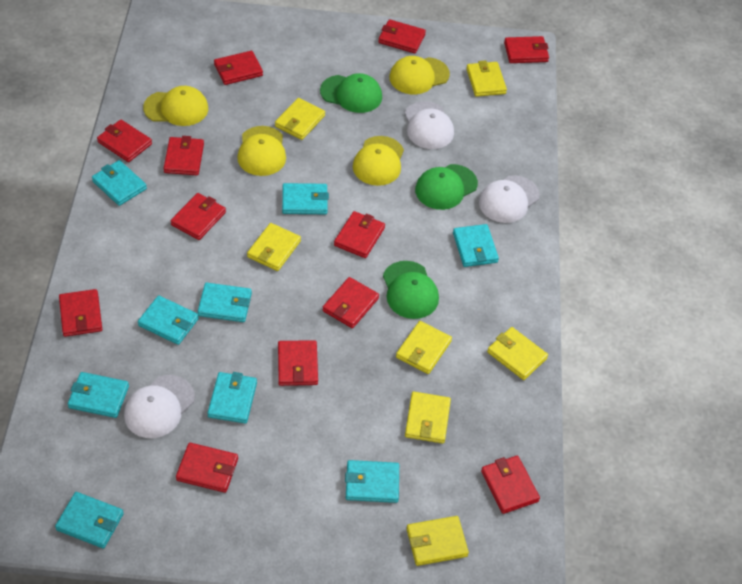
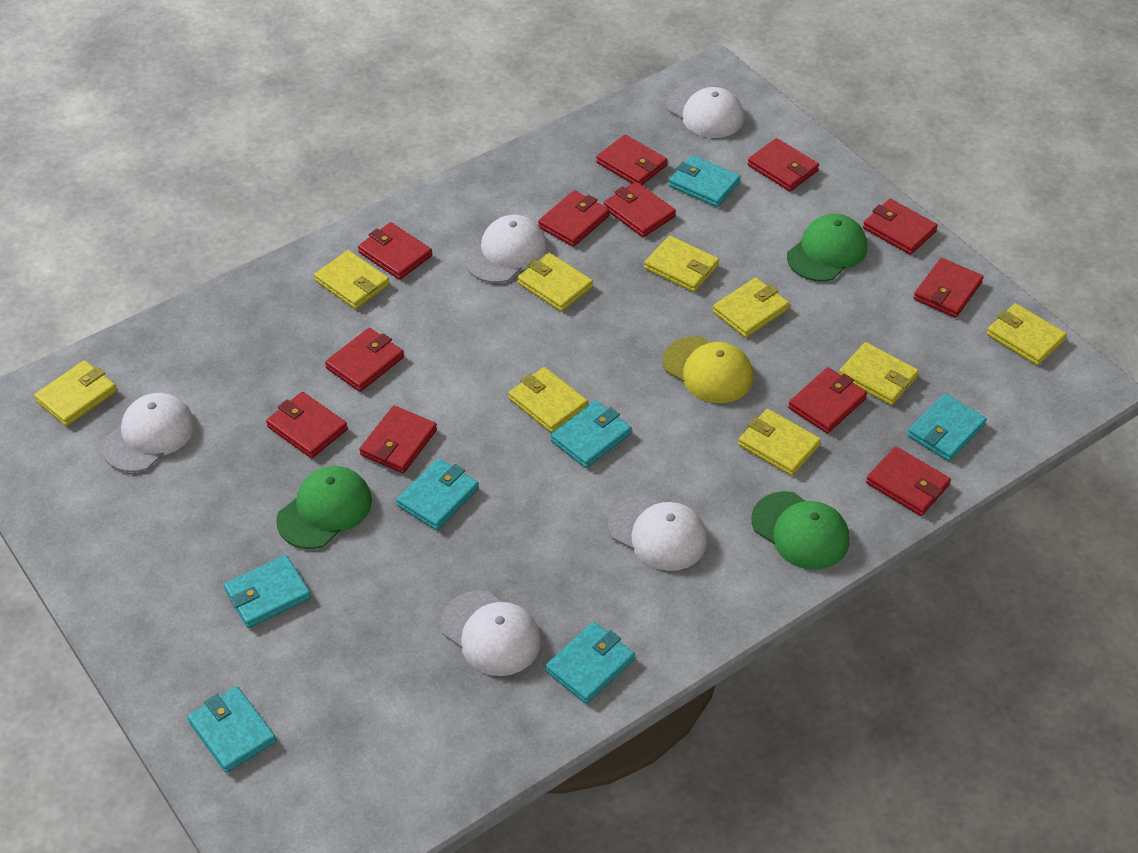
turquoise wallet: [55,492,124,549] [68,372,129,418] [92,160,147,206] [138,295,199,345] [198,283,252,322] [207,372,257,423] [282,183,329,214] [345,460,399,503] [453,224,499,267] = 9 -> [188,686,276,773] [224,555,311,628] [396,458,479,530] [545,622,635,704] [551,400,632,468] [669,155,741,207] [907,393,987,461] = 7
white cap: [124,375,195,438] [405,101,454,149] [479,175,540,223] = 3 -> [102,393,195,472] [440,590,541,676] [465,215,547,283] [608,495,708,571] [666,85,744,138] = 5
yellow cap: [143,86,208,126] [237,126,286,176] [353,136,404,186] [389,56,450,94] = 4 -> [663,336,753,403] = 1
yellow wallet: [247,223,301,271] [275,98,325,140] [396,321,452,374] [405,392,451,443] [407,516,469,566] [466,61,507,97] [487,327,548,380] = 7 -> [34,360,117,426] [314,250,390,309] [508,367,588,433] [517,253,593,312] [644,236,719,292] [713,277,789,338] [738,409,821,476] [839,342,919,405] [987,303,1067,366] = 9

